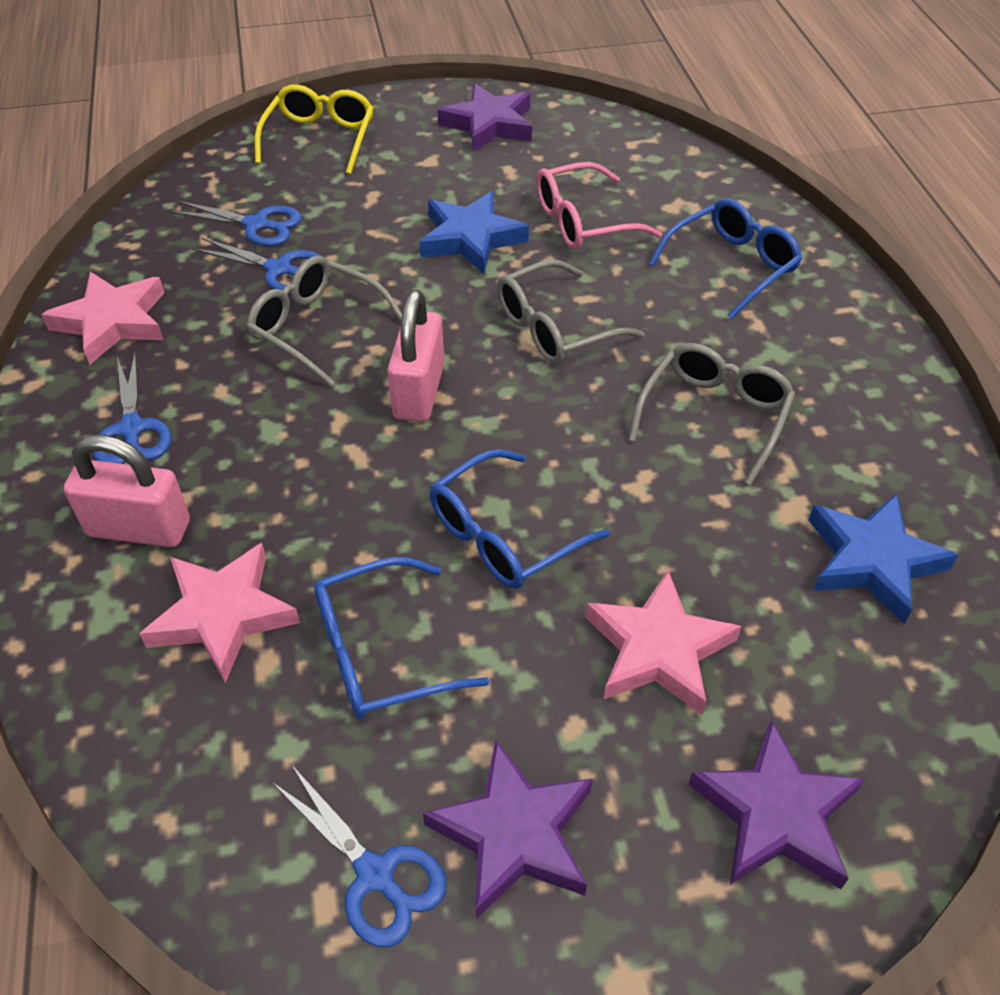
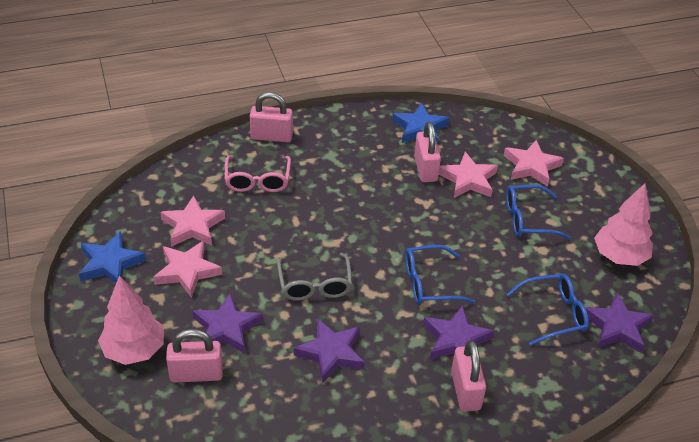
blue scissors: [93,352,171,464] [170,201,302,246] [192,237,321,294] [272,764,447,947] = 4 -> none = 0
grey glasses: [247,256,402,386] [497,259,645,364] [628,343,795,485] = 3 -> [277,253,352,301] = 1
pink padlock: [64,435,190,547] [387,290,444,422] = 2 -> [166,329,223,383] [250,92,293,142] [414,122,441,182] [451,340,486,412] = 4
pink star: [42,272,164,365] [140,543,300,683] [586,570,741,715] = 3 -> [153,241,222,298] [160,195,225,247] [439,152,498,198] [504,140,564,187] = 4
pink tree: none = 0 -> [98,275,164,365] [594,183,653,266] = 2
purple star: [423,740,593,919] [437,83,532,152] [688,720,865,889] = 3 -> [192,293,263,353] [294,318,365,383] [423,305,494,360] [585,293,654,353] = 4
yellow glasses: [255,84,374,174] = 1 -> none = 0

